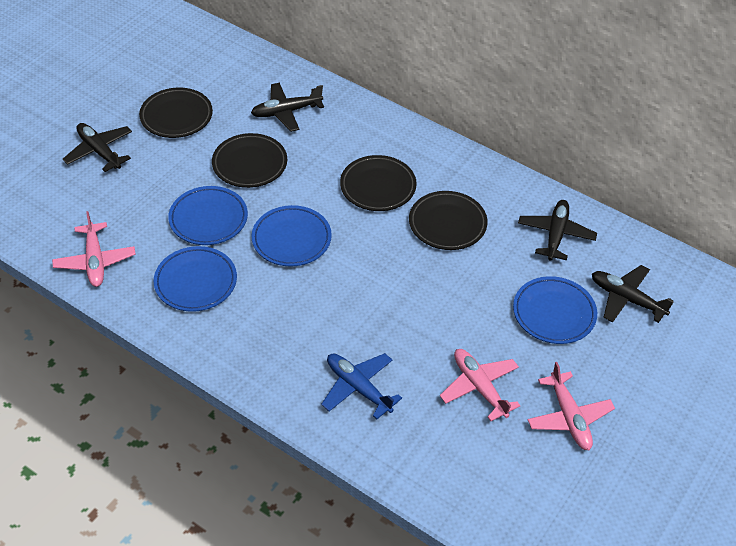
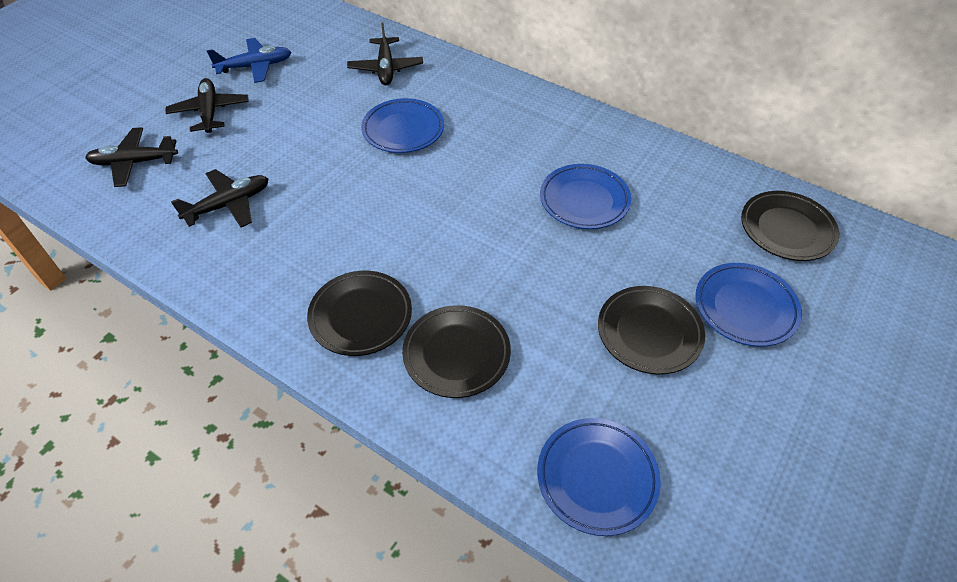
pink plane: [52,211,136,287] [440,349,520,421] [528,362,615,450] = 3 -> none = 0

